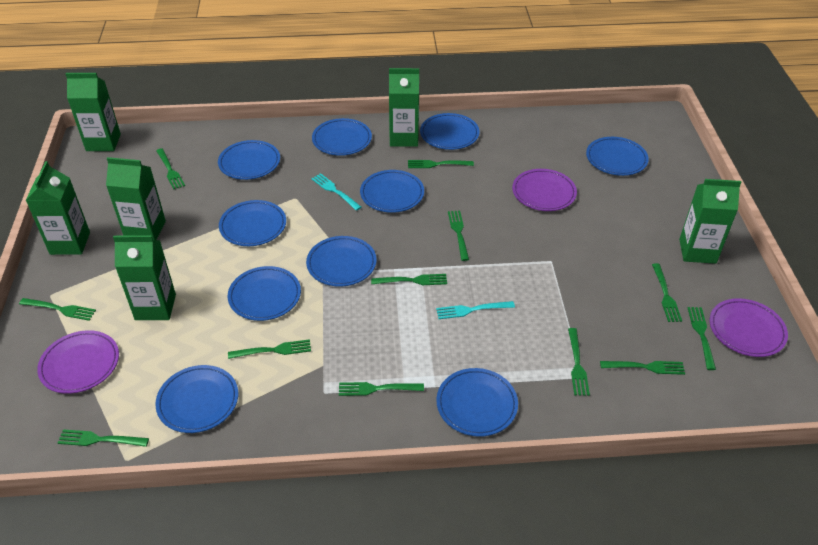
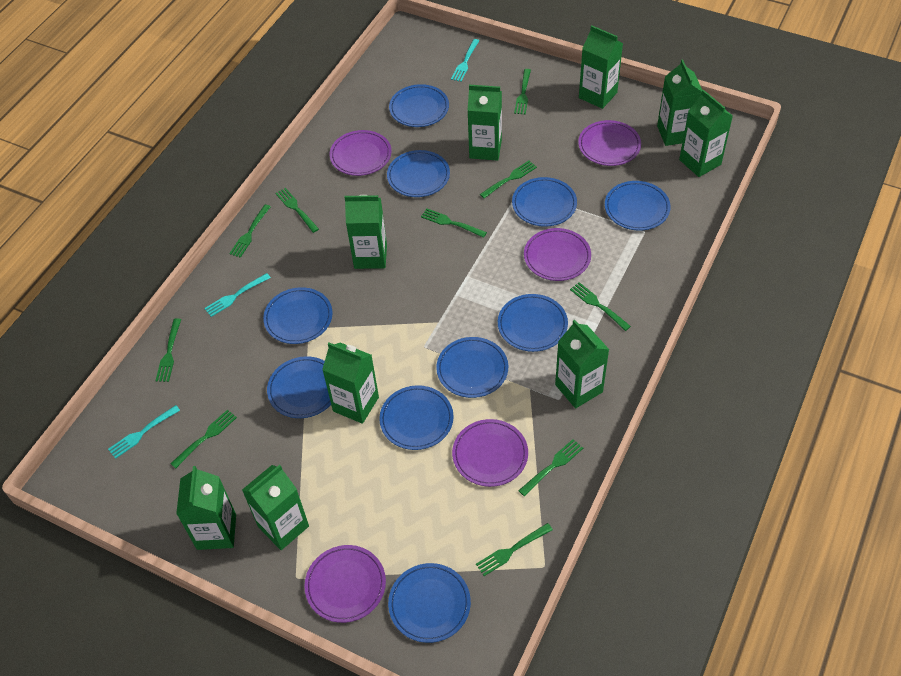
green carton: [26,161,90,255] [65,73,121,151] [106,157,166,240] [113,235,176,320] [389,68,419,147] [679,179,741,264] = 6 -> [176,466,236,550] [242,465,309,550] [322,342,379,424] [344,195,387,269] [467,85,502,161] [555,320,609,408] [579,26,623,109] [657,59,702,146] [679,90,733,177] = 9
green fork: [19,298,96,321] [58,429,149,447] [156,148,185,189] [228,339,311,359] [339,382,424,396] [371,274,447,285] [408,160,474,168] [448,210,469,261] [568,328,590,396] [600,361,685,375] [652,263,682,322] [688,307,716,370] = 12 -> [155,318,181,382] [170,410,237,468] [229,204,271,258] [275,188,319,233] [421,208,487,238] [476,523,553,576] [480,161,537,198] [514,69,531,115] [518,439,583,496] [570,282,631,331] = 10
purple plate: [37,330,119,394] [512,169,577,211] [710,298,788,357] = 3 -> [304,545,386,623] [330,130,391,176] [452,419,528,487] [524,228,591,281] [578,120,641,166] = 5
turquoise fork: [311,173,361,211] [436,301,515,319] = 2 -> [108,405,180,459] [204,273,271,317] [451,39,479,82] = 3

